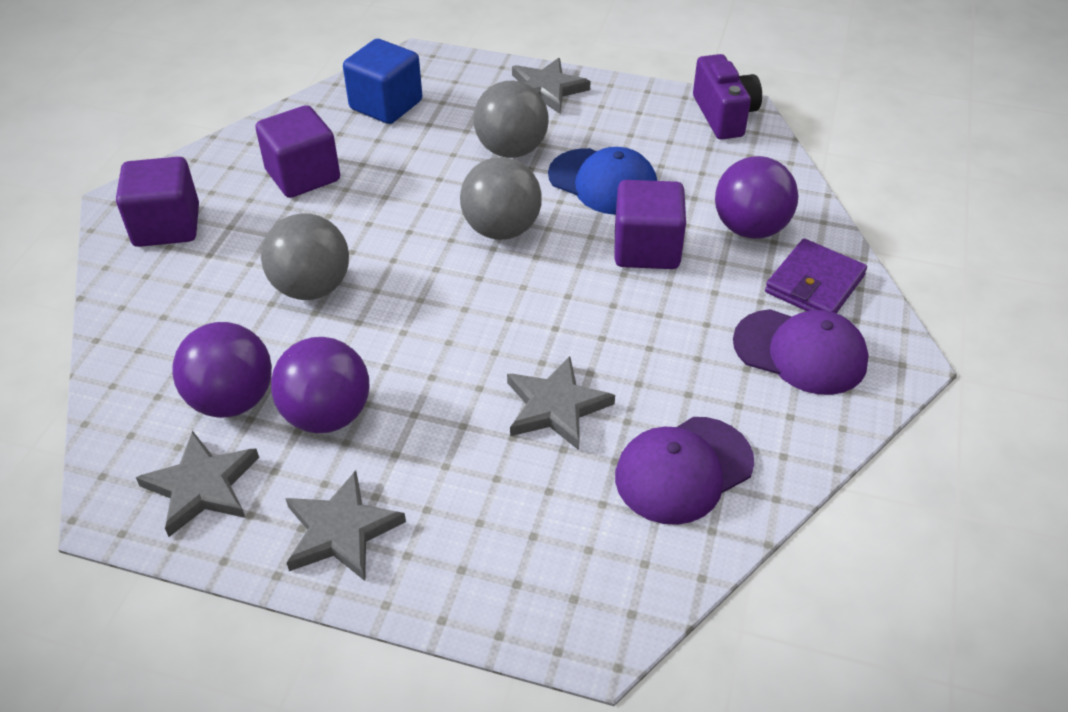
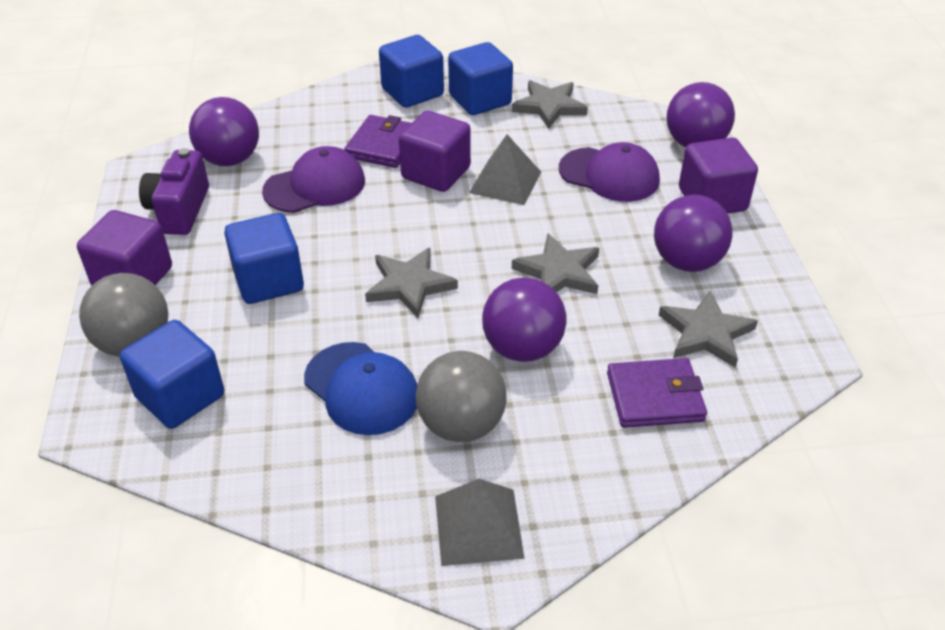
blue cube: [343,39,422,124] = 1 -> [120,320,224,429] [224,213,304,304] [379,35,444,108] [448,42,513,115] = 4
grey ball: [261,213,349,300] [460,157,542,240] [473,81,549,158] = 3 -> [79,273,168,357] [416,351,507,442] = 2
grey pyramid: none = 0 -> [435,479,524,566] [469,134,541,205] = 2
purple ball: [172,322,272,418] [271,337,370,433] [715,156,798,239] = 3 -> [189,97,259,166] [482,277,566,362] [654,195,733,272] [666,82,735,148] = 4
purple wallet: [765,239,867,313] = 1 -> [344,115,411,168] [607,358,707,428] = 2

